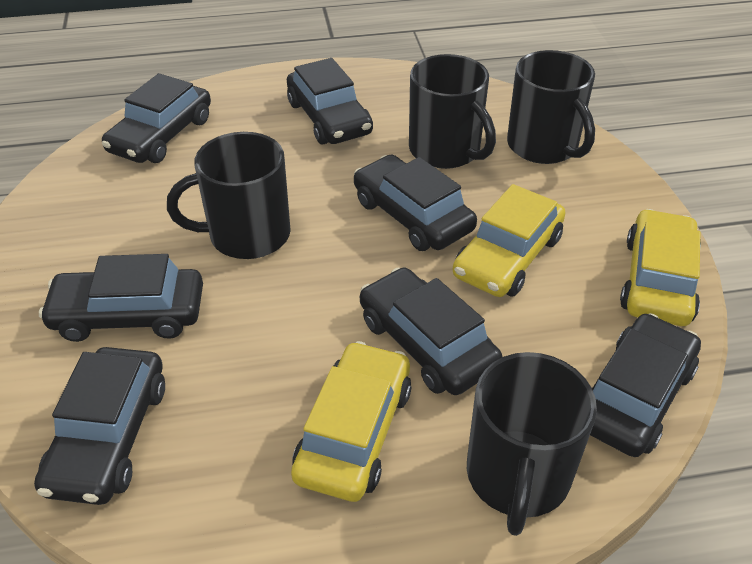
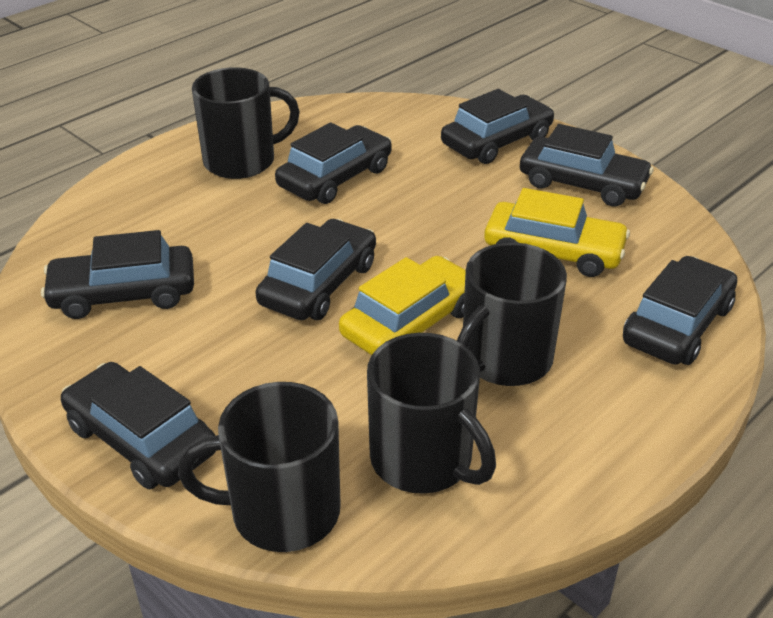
yellow car: [291,341,411,502] [453,184,565,297] [620,209,701,326] = 3 -> [339,256,466,355] [484,188,630,277] = 2

